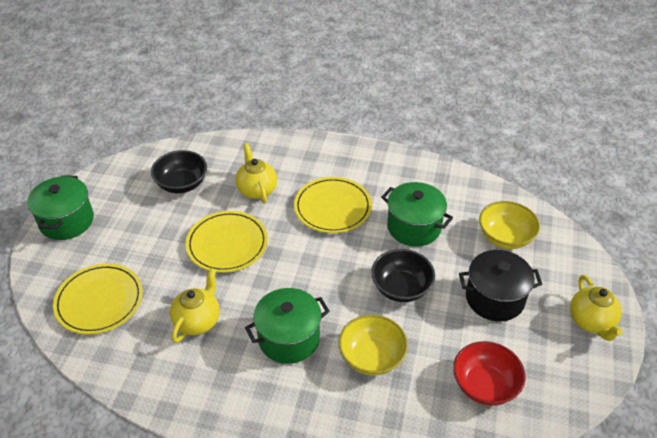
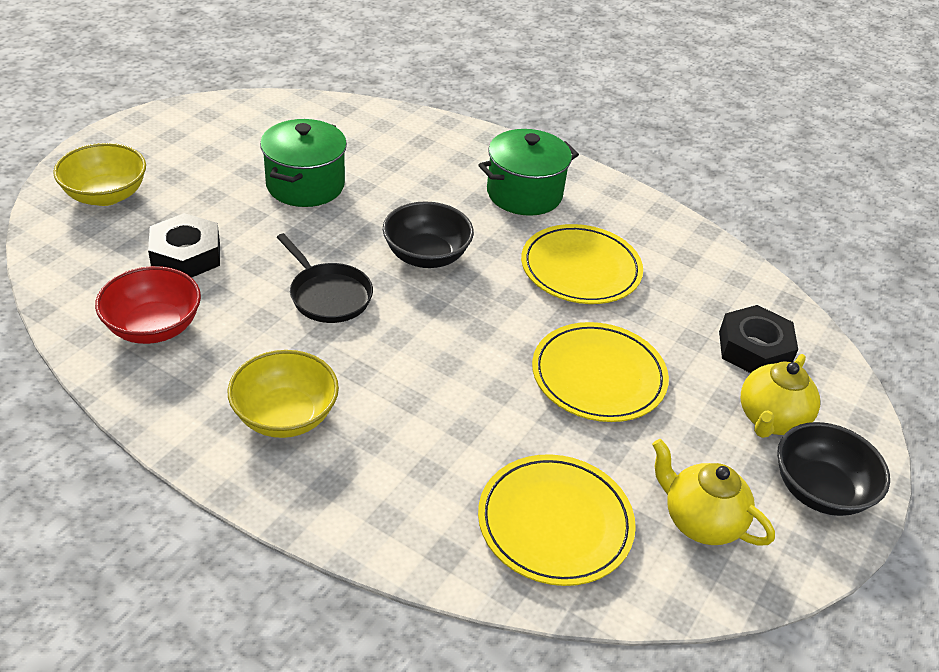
black nut: none = 0 -> [148,213,220,278] [719,305,798,373] = 2
black pan: none = 0 -> [277,233,373,323] = 1
black pot: [459,250,542,322] = 1 -> none = 0
green pot: [27,175,94,240] [245,288,330,364] [381,182,453,247] = 3 -> [260,119,347,207] [478,129,579,216] = 2
yellow teapot: [170,268,220,343] [235,144,277,203] [570,275,623,341] = 3 -> [652,439,775,545] [741,354,820,438] = 2

